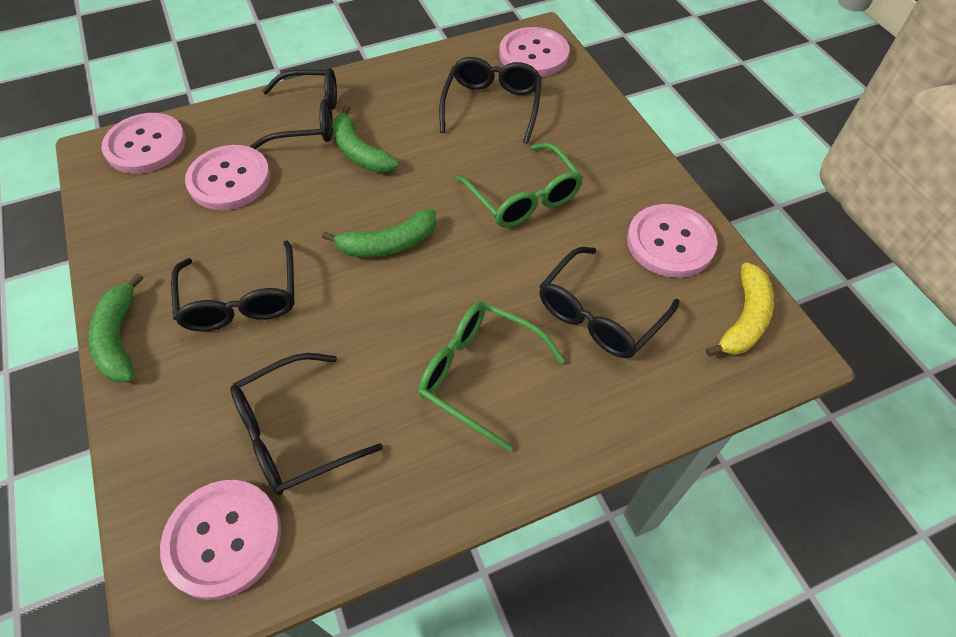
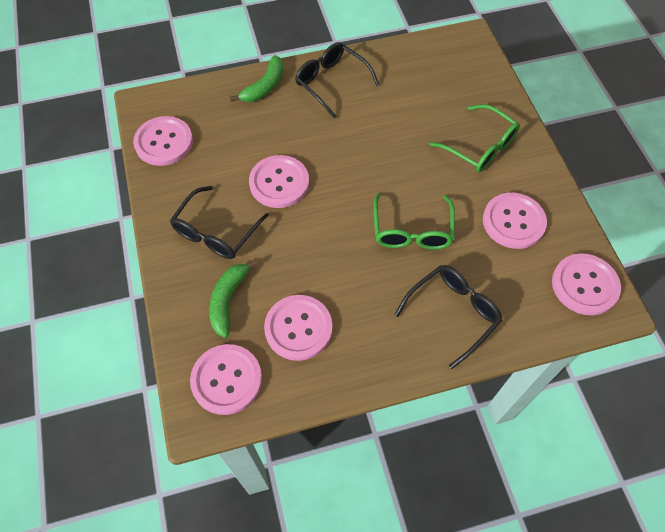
black glasses: [171,240,295,332] [230,353,383,495] [250,68,337,149] [439,57,542,144] [539,247,679,358] = 5 -> [170,186,269,259] [295,42,380,119] [394,265,503,369] = 3
green banana: [89,273,144,383] [322,209,436,257] [332,105,399,173] = 3 -> [209,259,258,338] [230,55,283,102] = 2
pink button: [101,113,186,174] [160,480,281,600] [185,145,271,210] [499,27,570,77] [627,204,717,278] = 5 -> [133,116,193,166] [190,344,262,415] [249,155,309,208] [264,295,332,361] [483,193,547,249] [552,253,621,315] = 6
yellow banana: [706,262,774,356] = 1 -> none = 0

